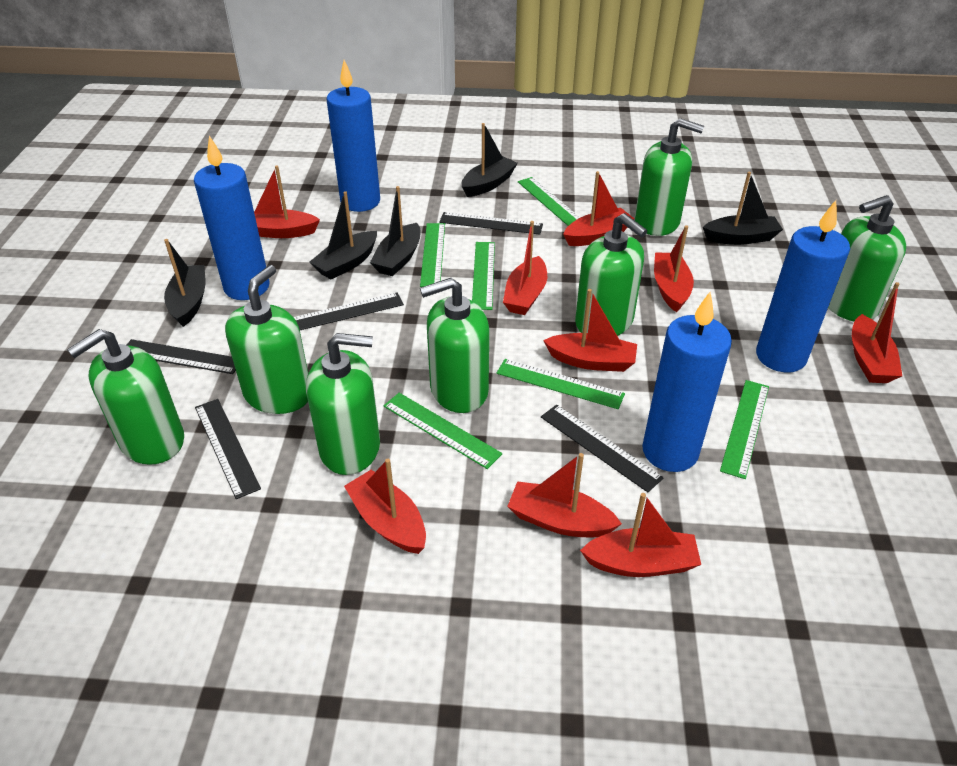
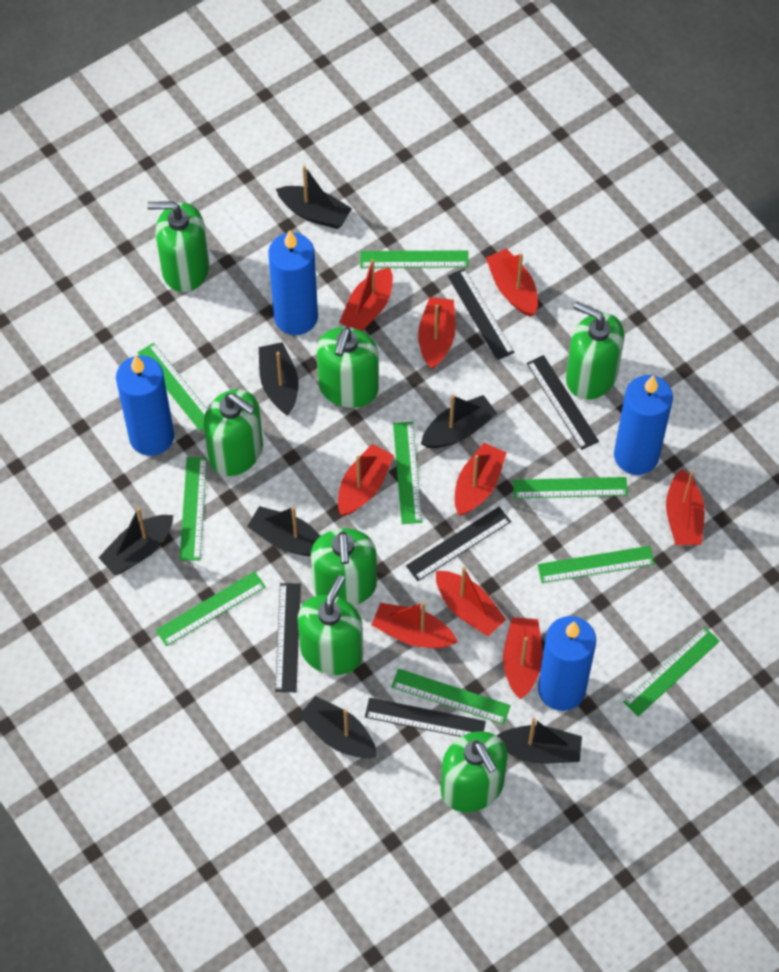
black boat: [164,239,205,327] [309,191,377,279] [370,186,421,276] [462,123,518,197] [703,172,783,245] = 5 -> [98,507,173,575] [247,506,320,556] [259,342,299,416] [276,166,352,229] [299,696,377,758] [421,395,497,448] [497,718,582,764] = 7
green ruler: [383,393,502,469] [420,223,445,287] [472,242,495,310] [497,359,625,409] [518,177,580,226] [720,380,769,479] = 6 -> [138,343,207,431] [156,571,266,646] [179,457,207,561] [360,250,469,268] [391,669,511,724] [393,422,422,524] [513,477,628,499] [537,546,655,583] [623,627,720,717] = 9

